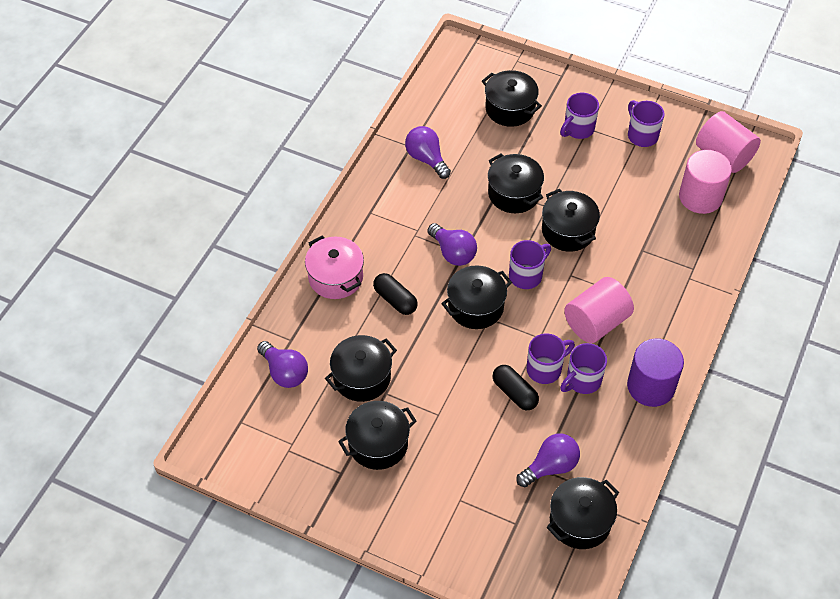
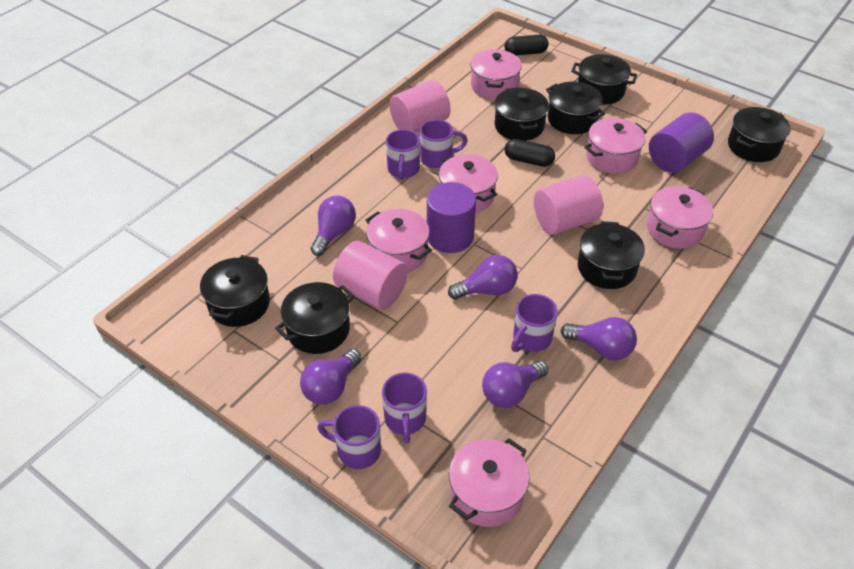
pink pot: [305,236,364,299] = 1 -> [366,209,432,272] [439,154,498,213] [449,438,530,527] [470,49,522,100] [584,118,647,174] [647,186,713,249] = 6
purple cylinder: [627,338,684,407] = 1 -> [427,182,476,253] [649,112,714,173] = 2
purple light bulb: [257,341,308,388] [405,126,451,179] [428,223,477,266] [516,433,580,487] = 4 -> [300,349,362,405] [311,196,356,256] [448,255,518,299] [482,361,548,408] [561,317,637,360] = 5

